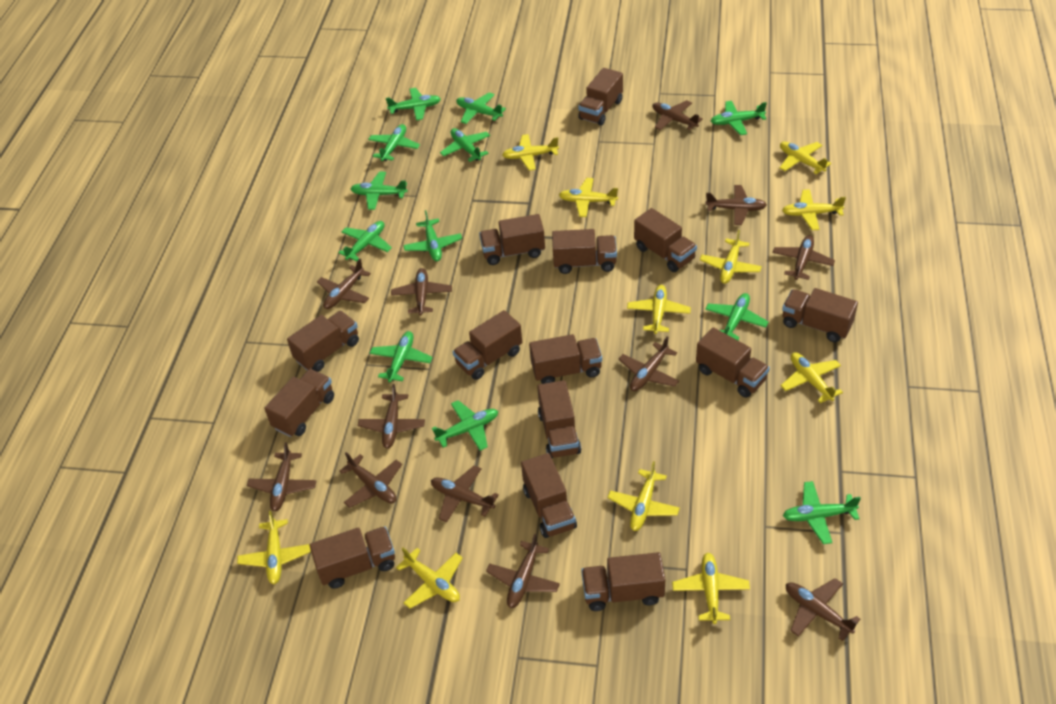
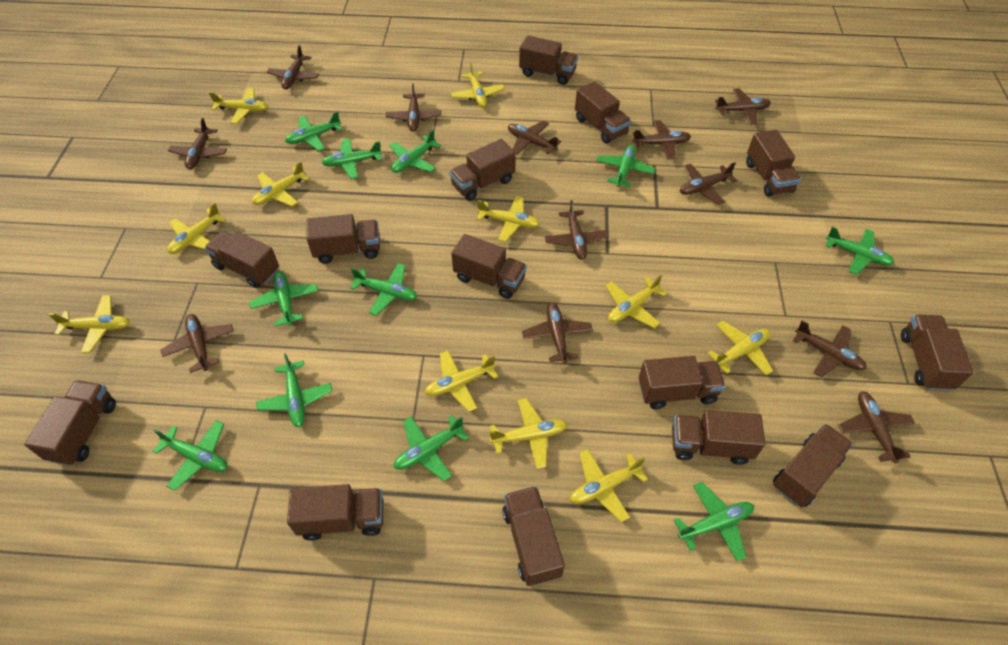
green plane: [338,221,392,261] [350,172,408,210] [368,124,420,161] [370,331,433,382] [386,88,441,121] [403,210,462,261] [432,400,498,451] [440,128,490,162] [456,92,506,124] [705,293,769,340] [711,101,767,135] [783,481,861,544] = 12 -> [153,420,227,491] [249,271,318,326] [256,353,332,427] [285,111,342,151] [321,138,382,179] [350,263,417,316] [390,129,441,173] [393,415,469,481] [596,145,655,187] [674,482,754,561] [826,227,894,275] = 11

